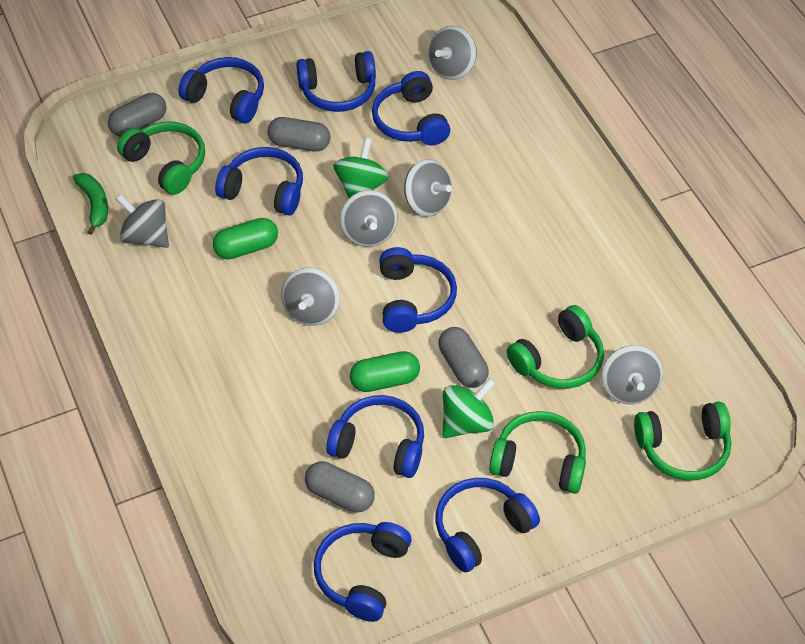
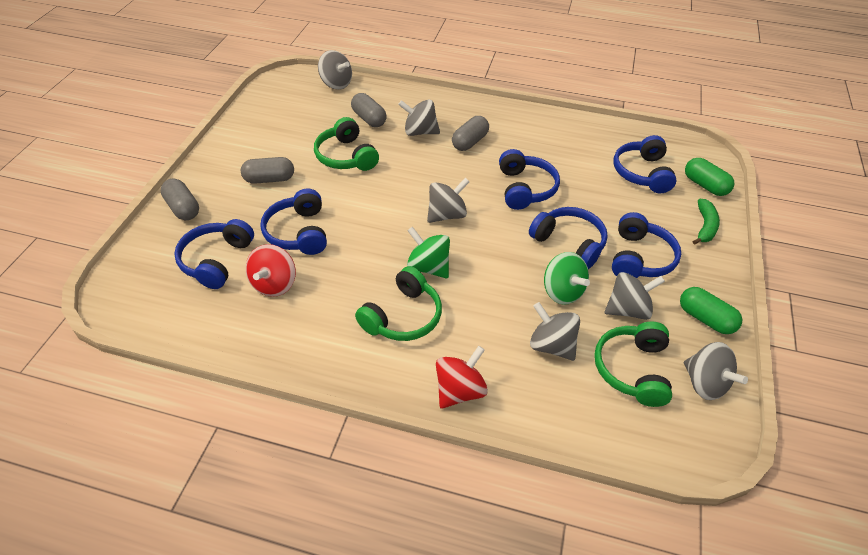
blue headphones: [178,57,264,123] [215,147,303,216] [296,51,376,112] [314,522,412,622] [326,395,424,478] [372,71,450,146] [379,247,457,333] [436,478,540,572] = 8 -> [174,219,254,289] [260,189,327,255] [499,149,560,210] [529,207,608,269] [612,212,681,278] [613,135,677,193] = 6
green headphones: [117,121,205,195] [489,411,586,494] [507,305,604,389] [634,402,731,481] = 4 -> [314,117,379,171] [355,266,442,341] [594,321,672,407] = 3
red spinning top: none = 0 -> [246,244,296,297] [436,346,488,409] = 2

